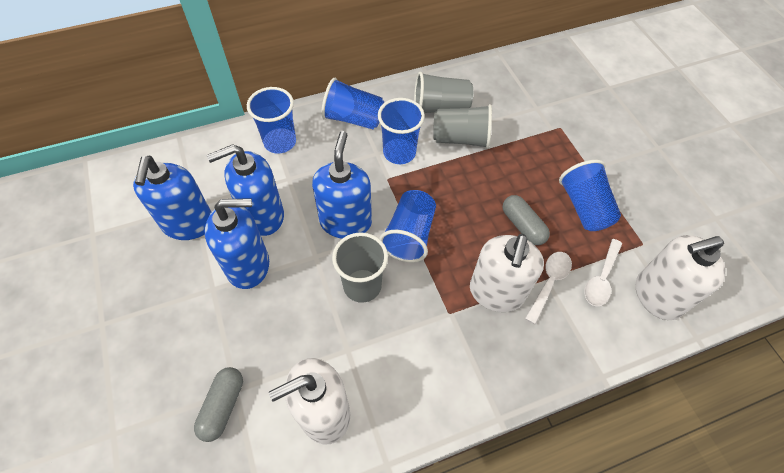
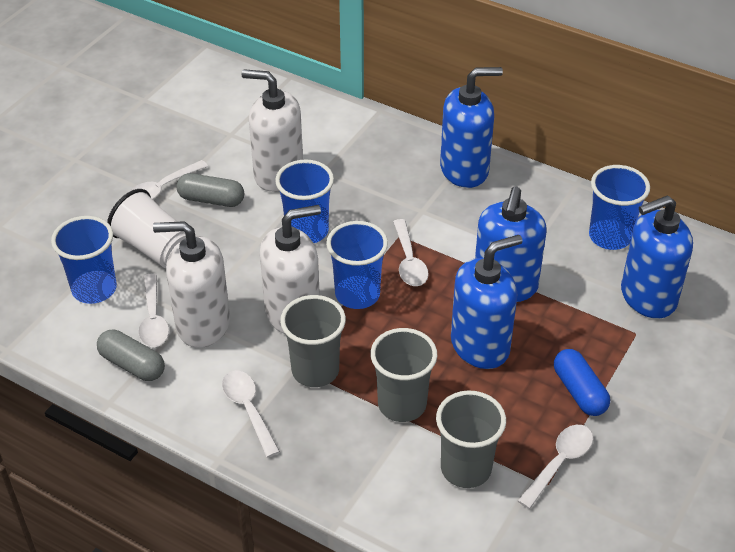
blue capsule: none = 0 -> [554,349,610,416] = 1
blue cup: [247,87,296,154] [321,78,384,129] [378,98,425,164] [379,190,436,263] [559,160,621,231] = 5 -> [51,216,117,304] [275,159,334,243] [326,221,388,309] [589,165,650,250] = 4
white cup: none = 0 -> [107,189,186,268] = 1
white spoon: [525,252,572,324] [584,239,622,306] = 2 -> [129,160,208,199] [138,273,169,347] [222,370,280,458] [393,219,429,286] [517,425,593,509] = 5

